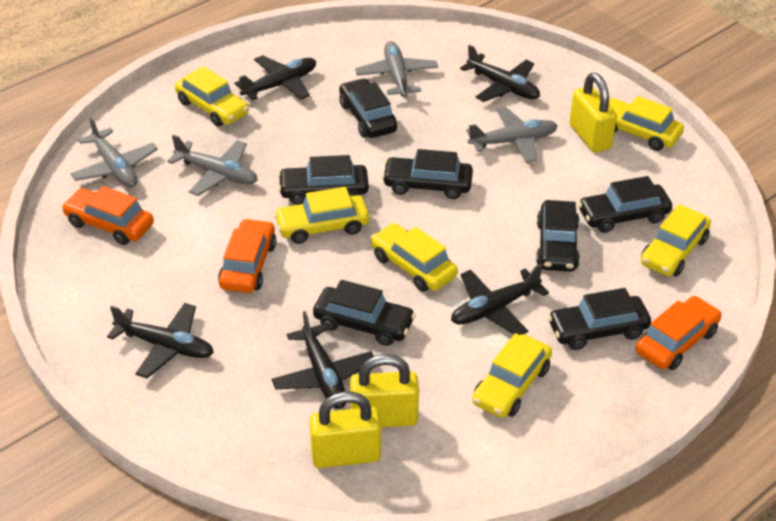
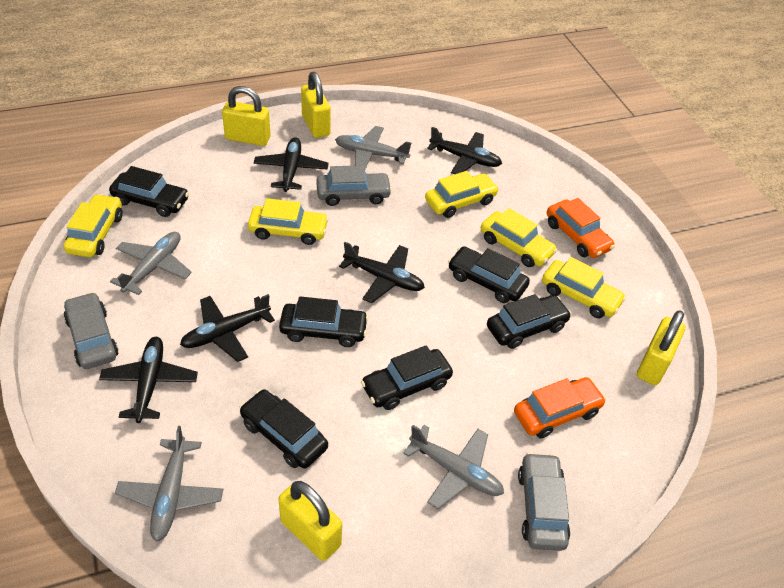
black car: [278,155,369,205] [313,280,416,346] [339,78,397,138] [382,149,473,199] [536,200,580,272] [548,288,651,350] [578,176,672,233] = 7 -> [109,166,189,217] [239,389,328,469] [279,296,369,347] [361,345,453,410] [448,246,530,303] [487,294,571,349] = 6
grey car: none = 0 -> [64,292,119,369] [316,165,392,206] [518,452,570,551] = 3
orange car: [62,186,154,245] [218,218,276,293] [636,296,721,370] = 3 -> [514,377,606,438] [547,198,615,258] = 2
yellow car: [175,66,249,127] [274,187,369,244] [371,223,458,292] [472,333,552,418] [609,96,684,151] [641,204,711,276] = 6 -> [63,194,123,257] [248,198,329,245] [425,171,499,218] [481,208,557,267] [542,257,626,318] = 5
yellow padlock: [310,391,381,468] [350,354,419,427] [569,73,617,153] = 3 -> [222,86,271,146] [278,481,342,561] [301,72,331,138] [637,310,685,385] = 4

